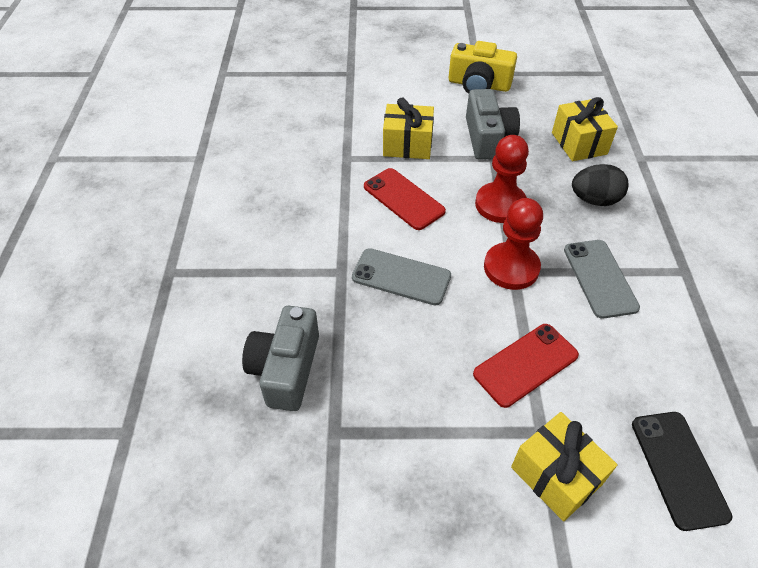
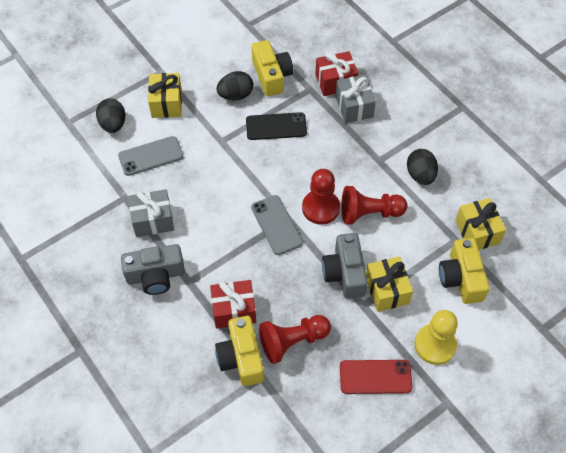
black egg: [572,164,629,206] = 1 -> [96,98,126,133] [216,71,253,100] [407,149,438,185] = 3
grey gift: none = 0 -> [128,189,174,237] [335,75,376,123] = 2
red gift: none = 0 -> [210,280,256,329] [315,51,358,96] = 2
red pawn: [475,135,529,223] [484,198,543,290] = 2 -> [259,315,331,364] [302,169,340,225] [341,186,407,225] = 3
red phone: [364,168,446,230] [473,324,579,408] = 2 -> [340,360,412,394] = 1
yellow camera: [448,41,517,94] = 1 -> [215,316,264,386] [252,40,293,96] [439,238,490,304] = 3
yellow pawn: none = 0 -> [414,310,458,365] = 1

